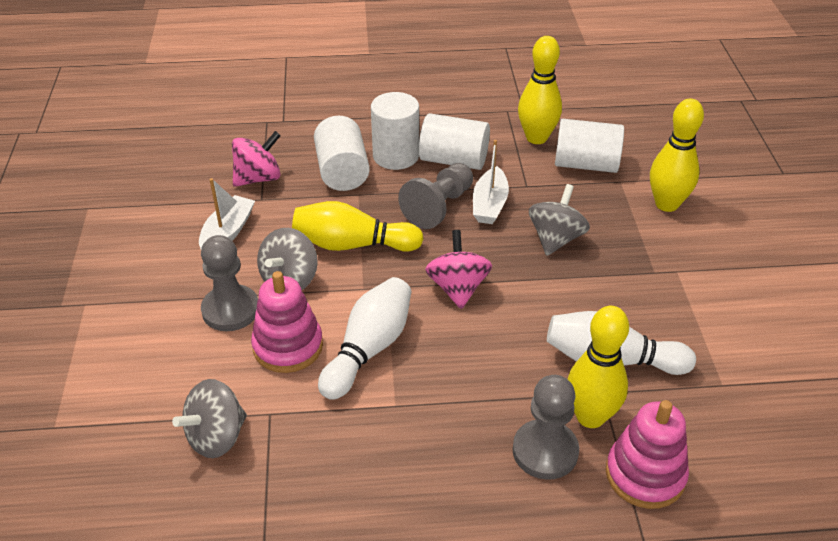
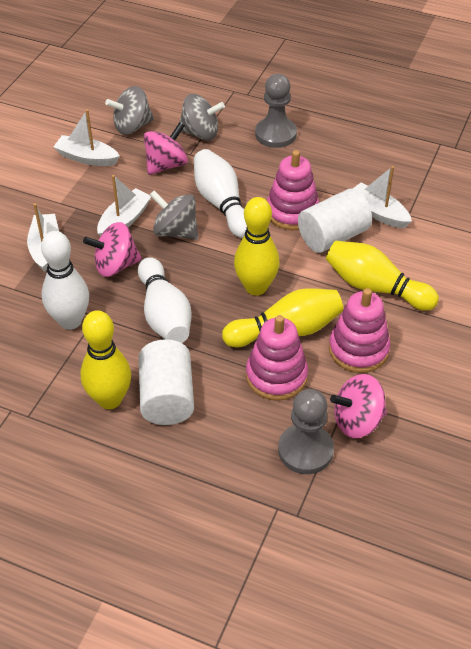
grey pawn: [201,235,258,331] [398,163,473,229] [513,375,579,480] = 3 -> [255,74,297,148] [278,389,334,474] = 2
pink spinning top: [232,131,281,187] [425,230,492,309] = 2 -> [83,222,142,277] [144,122,188,175] [330,374,387,438] = 3
pink stacking toy: [251,271,323,373] [606,400,689,509] = 2 -> [246,315,308,401] [267,150,319,230] [329,288,390,373] = 3
white boat: [199,178,255,249] [473,140,509,224] = 2 -> [27,203,59,272] [54,109,120,166] [97,175,151,236] [353,166,412,228] = 4
white bowling pin: [318,277,411,400] [547,311,696,375] = 2 -> [41,231,89,330] [138,257,192,343] [194,149,247,238] = 3
white cylinder: [314,116,370,191] [371,92,419,170] [419,113,490,170] [555,119,624,173] = 4 -> [139,339,194,425] [298,189,372,253] = 2

